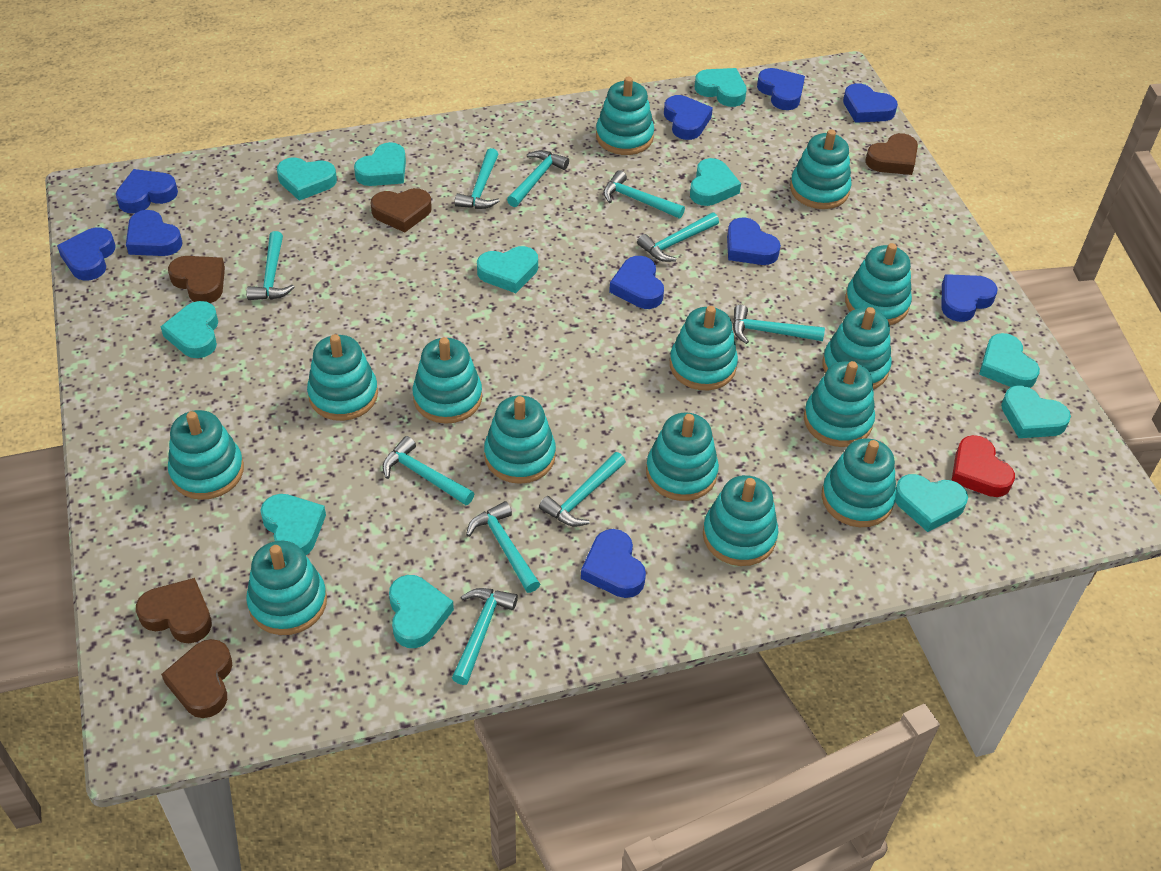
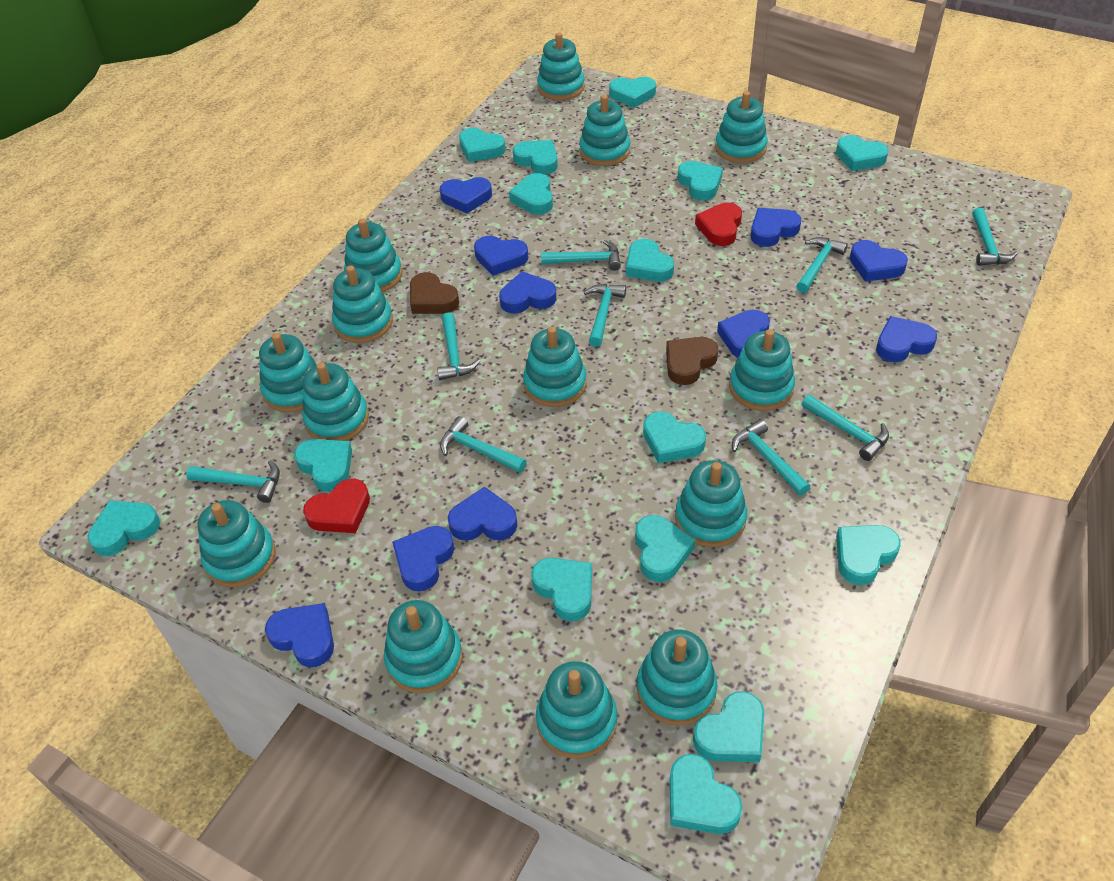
brown heart: [136,578,212,643] [161,639,232,718] [168,256,225,303] [371,188,432,232] [865,133,918,175] = 5 -> [410,272,459,314] [666,337,718,385] = 2
red heart: [952,435,1015,497] = 1 -> [303,479,370,533] [695,203,742,246] = 2
turquoise hammer: [247,231,295,300] [382,436,474,505] [452,588,518,685] [455,148,500,209] [466,501,540,593] [507,150,569,207] [539,452,626,527] [603,170,685,218] [637,213,719,262] [733,305,825,344] = 10 -> [186,460,280,503] [437,312,480,380] [440,416,527,473] [541,240,621,271] [584,284,626,347] [732,419,810,495] [796,237,848,293] [801,394,889,461] [972,208,1018,266] = 9
turquoise heart: [160,301,218,358] [260,494,326,555] [277,157,337,201] [354,142,406,186] [389,575,454,648] [477,246,538,293] [690,158,741,206] [695,68,747,107] [895,474,968,532] [979,333,1040,388] [1001,386,1071,438] = 11 -> [87,500,160,556] [294,439,352,492] [459,128,505,162] [509,173,553,215] [513,140,558,175] [531,558,592,621] [609,77,656,108] [626,239,674,282] [635,515,695,582] [643,411,706,463] [670,754,743,834] [678,161,723,201] [693,691,764,762] [836,135,889,171] [836,525,901,585] = 15

